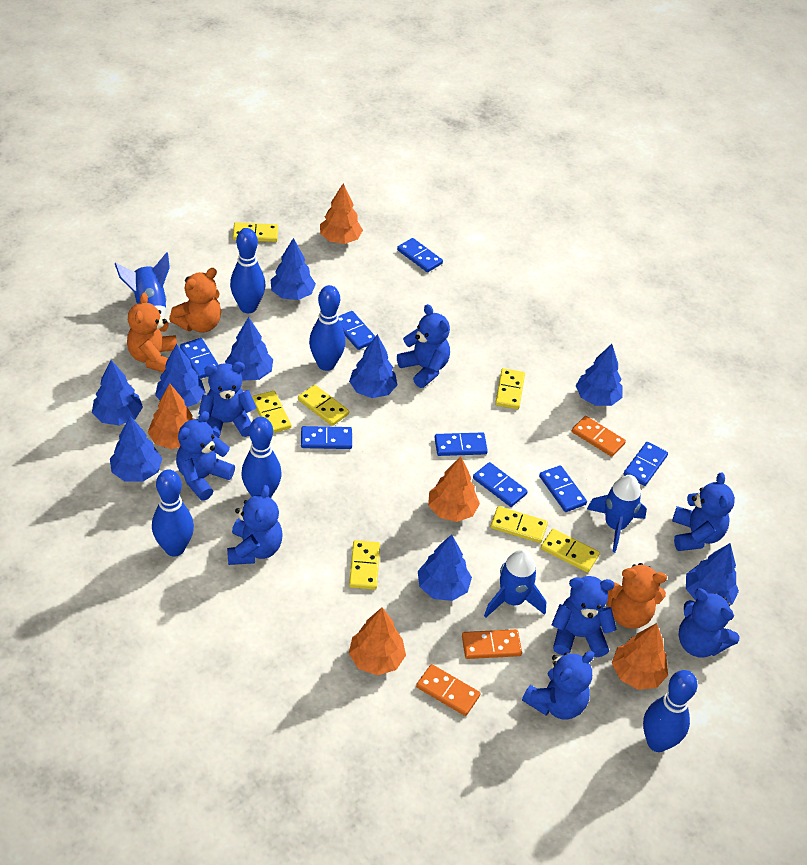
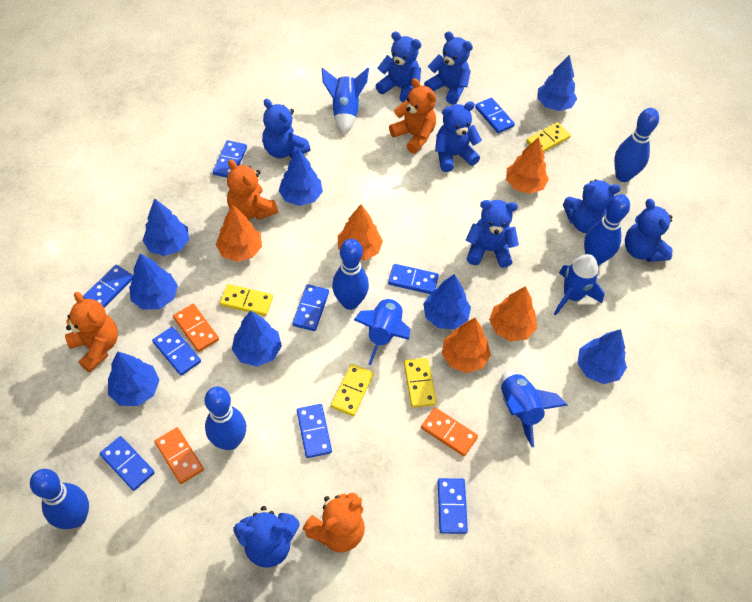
blue domino: [180,338,218,379] [301,426,352,449] [339,311,375,350] [397,238,443,272] [434,432,488,456] [473,462,528,507] [539,465,587,512] [624,442,668,486] = 8 -> [83,265,133,308] [100,436,155,491] [152,327,201,376] [213,140,247,178] [293,284,329,331] [297,404,332,458] [388,264,439,294] [438,478,468,534] [475,98,515,133] = 9
blue rocket: [115,252,170,319] [484,549,546,618] [587,475,647,553] = 3 -> [322,68,369,135] [354,297,410,365] [501,370,568,447] [554,254,604,316] = 4
blue tree: [92,360,143,425] [110,416,162,482] [155,344,205,407] [225,317,273,381] [271,238,316,300] [349,334,397,398] [418,534,472,601] [576,344,622,406] [686,543,739,605] = 9 -> [108,351,159,406] [129,253,178,310] [142,198,189,256] [232,310,282,367] [279,149,323,206] [423,274,471,329] [537,55,577,111] [578,329,627,384] = 8
orange teddy bear: [127,293,177,372] [169,268,221,333] [607,563,667,629] = 3 -> [65,292,118,372] [227,159,278,220] [303,493,365,552] [389,78,436,154] = 4
yellow domino: [233,222,278,242] [252,391,291,433] [298,385,349,426] [349,540,380,590] [491,506,548,543] [495,368,525,409] [541,529,600,572] = 7 -> [220,284,273,316] [331,364,374,416] [404,358,437,408] [526,122,571,152] = 4

